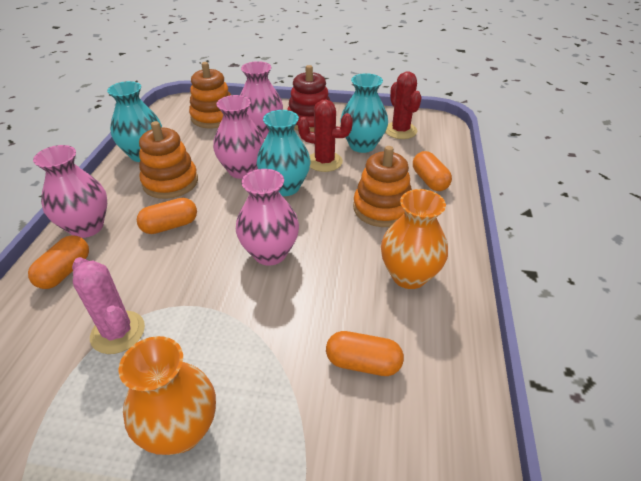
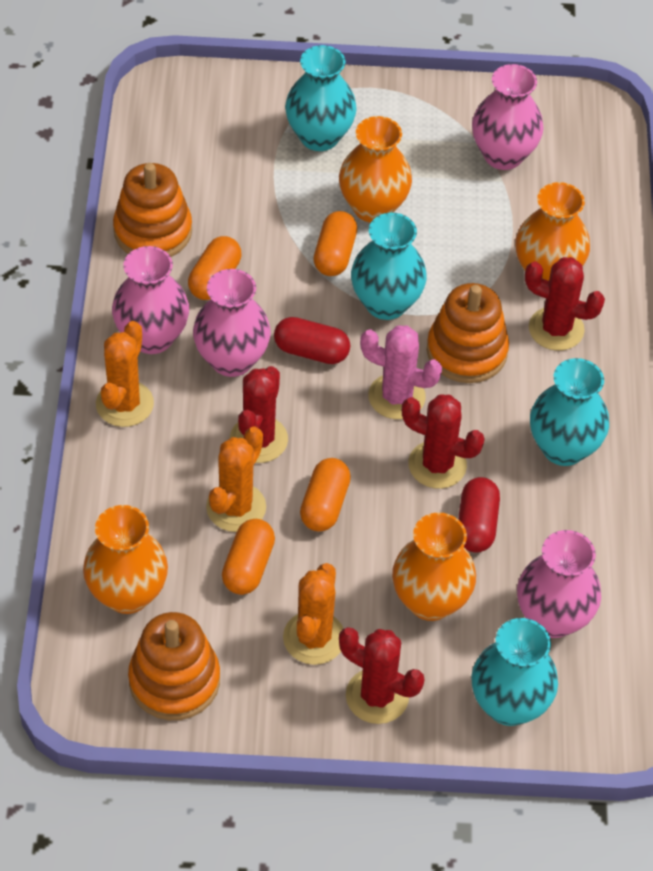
orange cactus: none = 0 -> [96,321,154,427] [206,426,266,532] [283,563,344,665] = 3
orange vase: [118,336,216,455] [381,189,448,289] = 2 -> [83,505,168,614] [339,116,412,223] [392,512,476,621] [515,182,590,281] = 4
red cactus: [298,100,353,172] [385,71,422,139] = 2 -> [230,366,288,463] [339,627,424,724] [402,394,485,489] [525,257,605,350] = 4
red capsule: none = 0 -> [274,317,350,364] [458,477,500,553] = 2
red stacking toy: [287,65,330,132] = 1 -> none = 0
turquoise vase: [107,81,162,162] [257,110,310,196] [340,73,388,153] = 3 -> [285,45,357,151] [351,213,427,320] [471,618,558,726] [530,358,609,466] = 4

